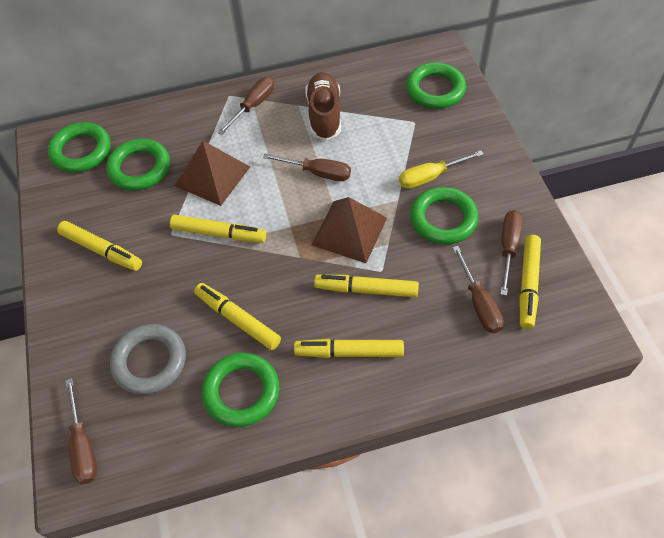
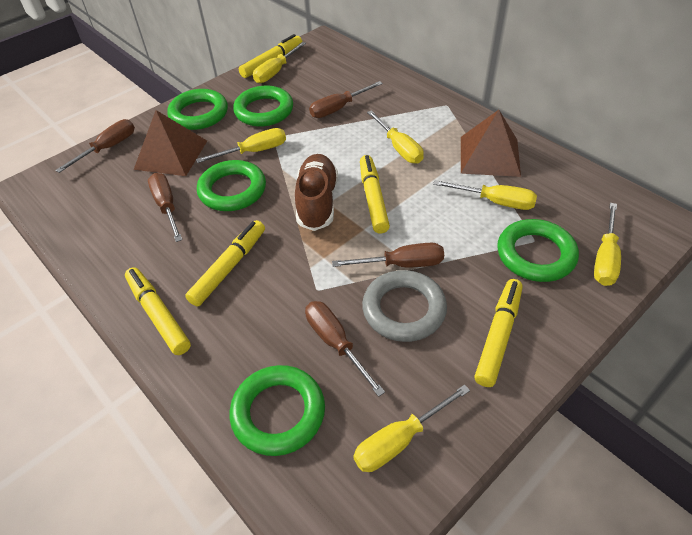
yellow marker: [57,221,142,271] [170,214,266,243] [194,283,281,350] [294,339,404,358] [314,275,419,297] [520,235,541,329] = 6 -> [125,267,191,355] [185,220,265,307] [239,34,302,78] [360,155,390,234] [474,279,523,387] = 5
yellow screwdriver: [399,151,484,189] = 1 -> [196,128,286,163] [253,42,306,83] [353,384,470,472] [367,110,424,164] [433,180,537,210] [594,203,621,286] = 6

